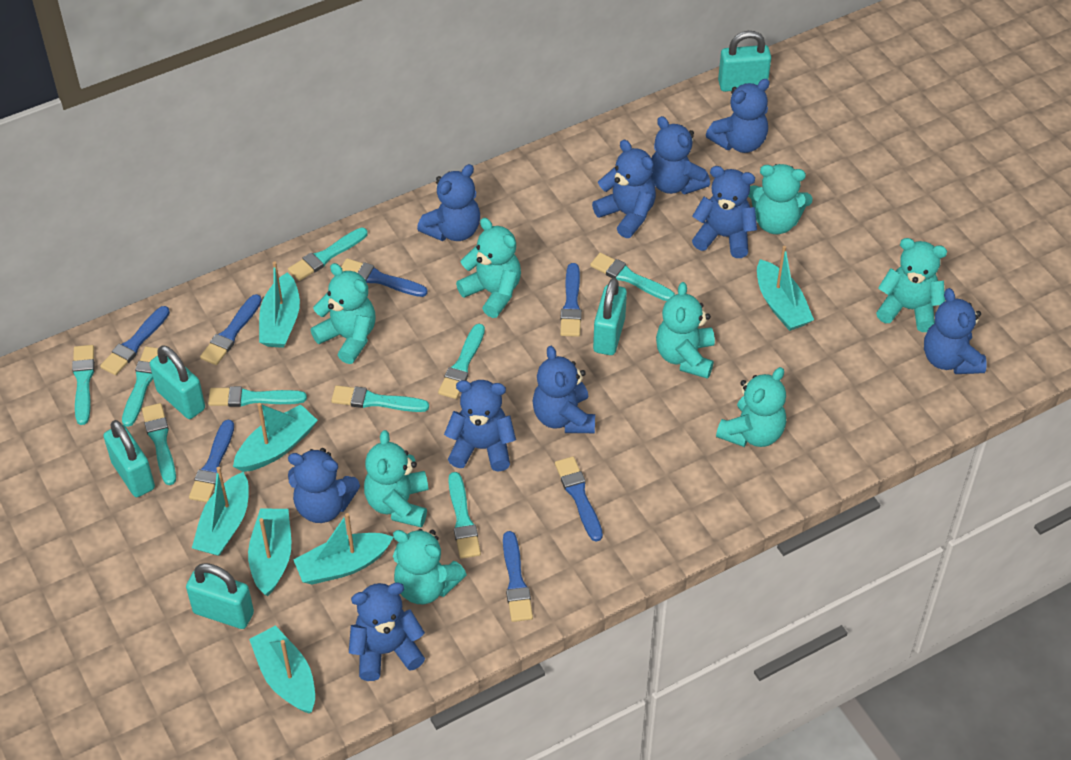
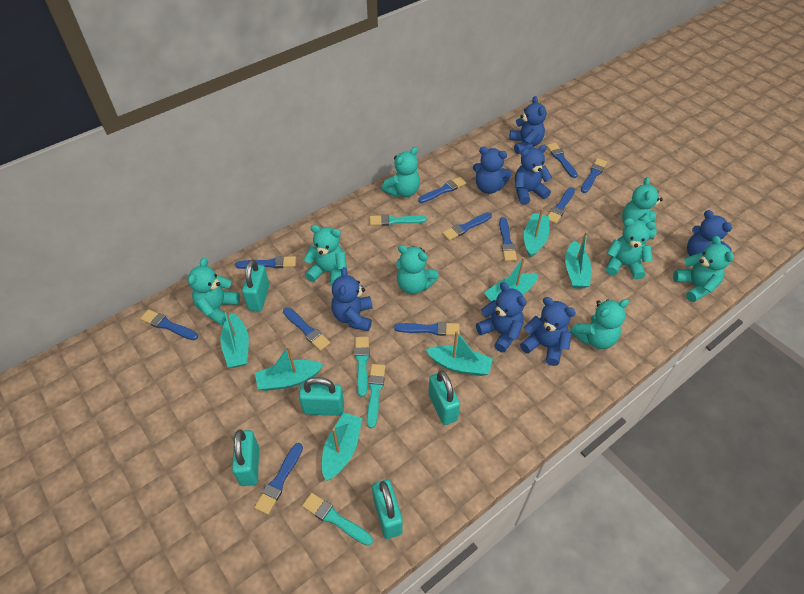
blue brush: [100,306,170,375] [189,420,234,502] [200,294,262,365] [341,258,428,297] [503,531,533,622] [555,456,603,542] [560,263,582,337] = 7 -> [140,309,198,340] [235,256,296,269] [254,443,303,515] [283,307,330,351] [394,322,460,336] [418,177,466,203] [442,212,492,241] [499,217,517,261] [546,143,578,178] [548,187,575,224] [581,158,607,193] = 11
blue teddy bear: [288,448,360,523] [349,582,425,681] [417,164,480,241] [444,380,516,471] [533,346,595,433] [592,140,656,238] [651,116,710,194] [692,166,757,258] [706,79,770,153] [924,288,987,374] = 10 -> [331,267,372,331] [473,147,512,194] [476,282,527,353] [509,96,546,154] [515,145,552,205] [520,297,576,366] [687,210,732,256] = 7
turquoise brush: [72,345,95,425] [122,347,158,427] [142,403,176,485] [208,386,307,407] [288,227,368,281] [331,385,429,412] [438,324,485,399] [448,472,481,559] [590,253,675,301] = 9 -> [302,493,373,546] [355,337,370,397] [367,364,385,428] [370,214,427,226] = 4

